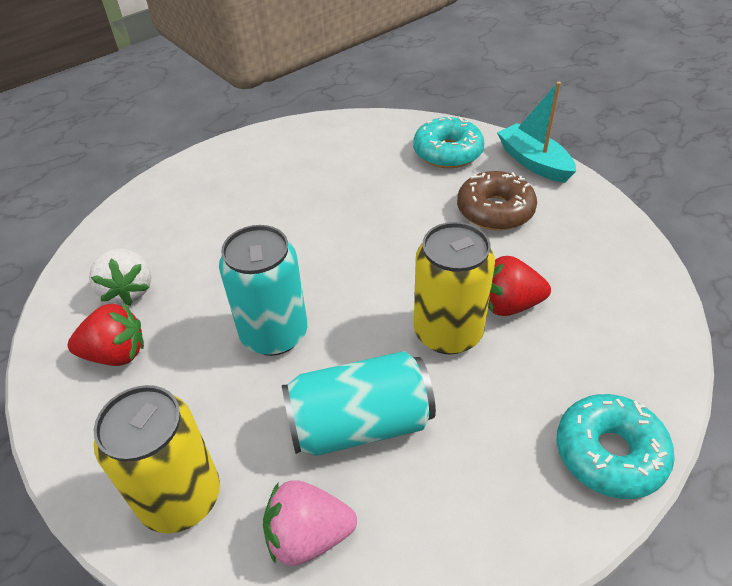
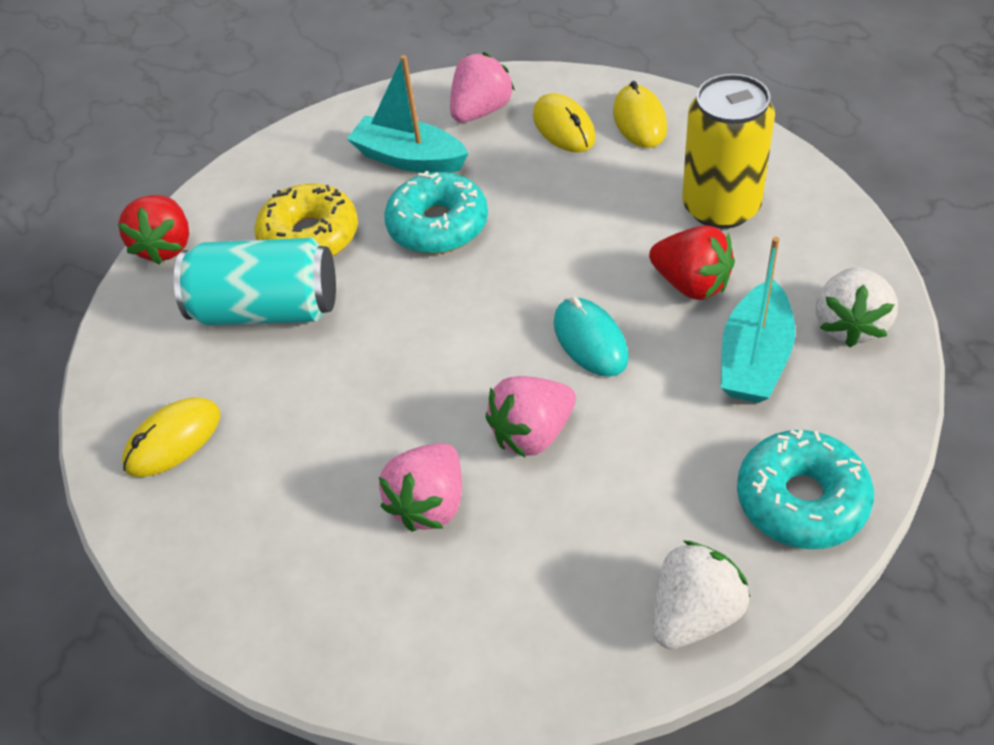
brown donut: [457,171,537,230] = 1 -> none = 0
pink strawberry: [263,480,357,566] = 1 -> [379,443,462,532] [450,52,515,122] [485,376,576,458] = 3
turquoise boat: [497,81,576,183] = 1 -> [347,55,468,173] [721,237,795,403] = 2
turquoise can: [219,225,307,356] [282,351,436,456] = 2 -> [174,238,336,326] = 1
turquoise mouse: none = 0 -> [554,297,629,377] = 1
white strawberry: [89,248,151,306] = 1 -> [653,541,750,649] [816,267,898,347] = 2
yellow can: [94,385,220,534] [414,222,495,355] = 2 -> [682,74,775,229] = 1
yellow donut: none = 0 -> [254,183,358,257] = 1
yellow mouse: none = 0 -> [122,397,220,477] [533,93,596,152] [613,81,667,148] = 3

